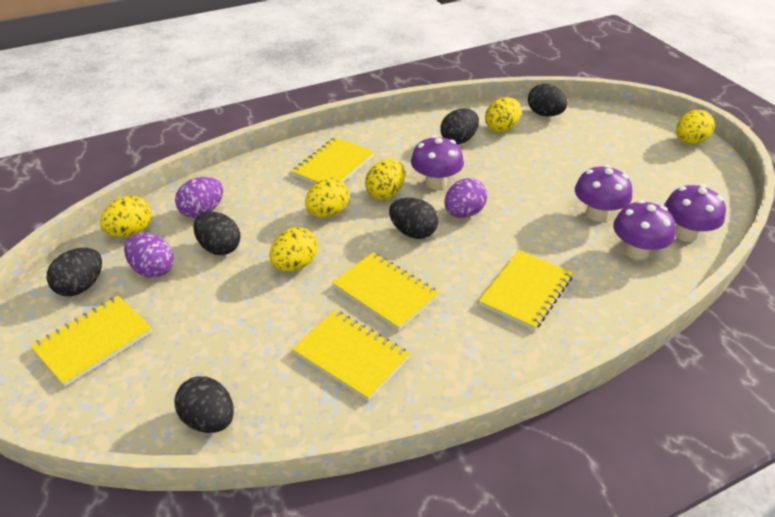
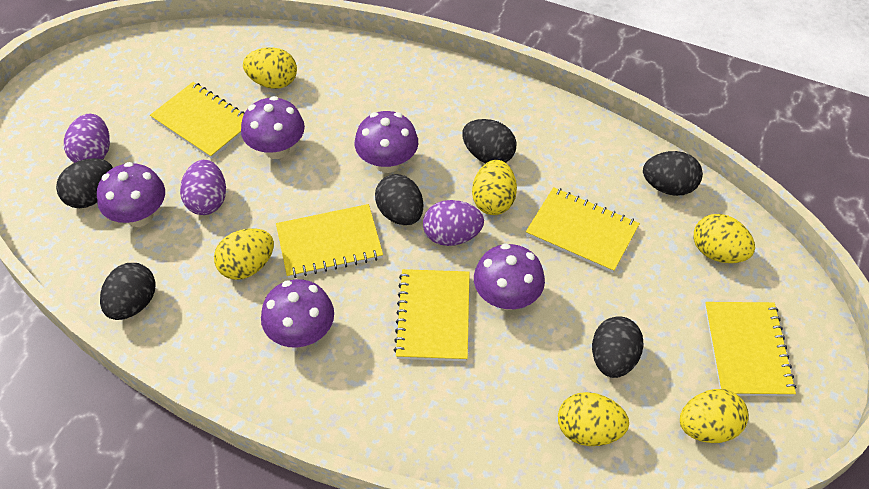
purple mushroom: [411,135,464,189] [575,165,632,222] [613,200,676,260] [664,184,726,242] = 4 -> [97,162,165,227] [241,96,305,159] [261,279,334,348] [354,111,418,173] [474,243,545,310] = 5

